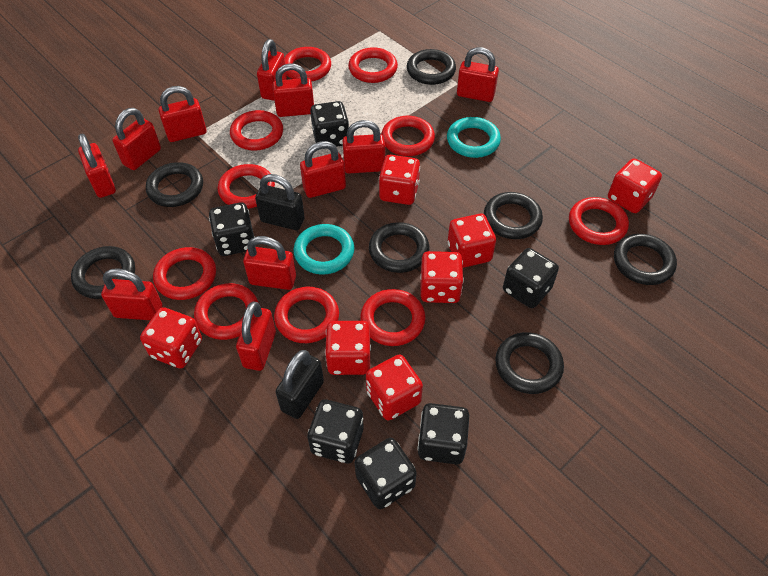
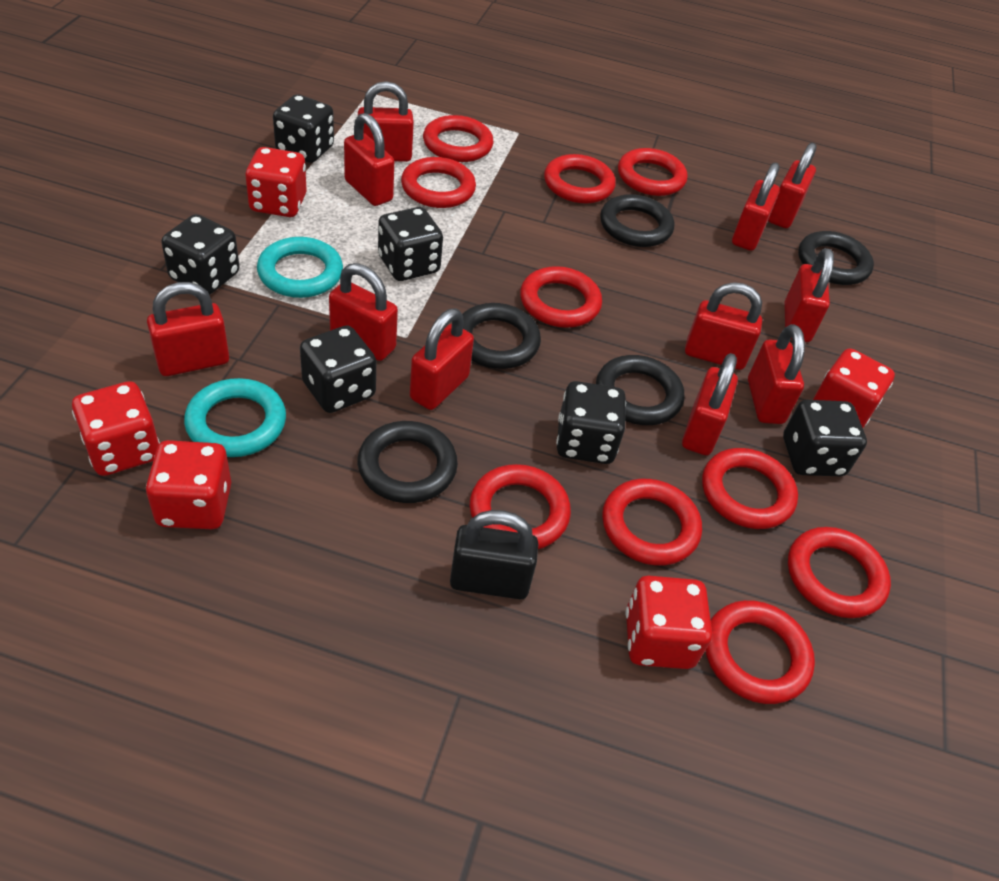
black padlock: [255,174,305,230] [275,350,324,419] = 2 -> [450,510,538,599] = 1
black ring: [71,246,135,299] [146,162,203,207] [369,222,429,273] [407,49,456,85] [484,192,543,239] [495,332,564,394] [614,234,677,285] = 7 -> [358,421,458,503] [462,303,541,369] [596,355,684,425] [600,194,674,247] [798,231,874,285] = 5
red dice: [140,307,202,368] [325,321,371,375] [366,354,423,420] [379,155,420,205] [420,251,464,303] [448,214,496,268] [608,158,662,213] = 7 -> [72,381,160,476] [146,440,231,529] [245,147,307,217] [626,576,712,669] [813,348,895,428] = 5

